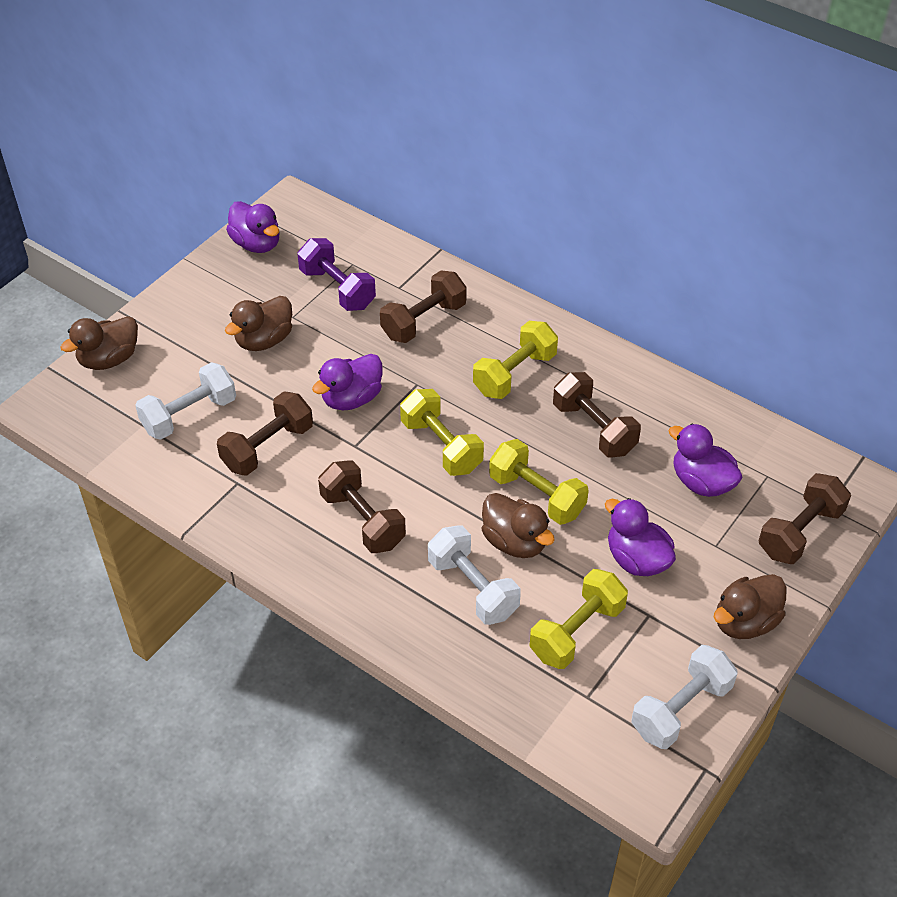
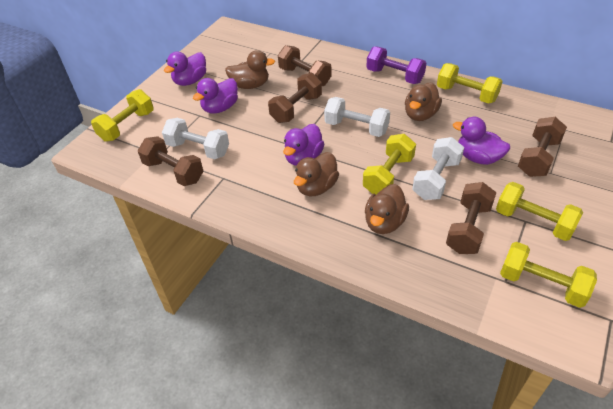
yellow dumbbell: [400,389,484,476] [473,321,558,399] [489,439,589,525] [529,569,628,669] = 4 -> [91,89,154,142] [363,134,416,195] [437,63,503,104] [496,182,583,241] [500,242,597,308] = 5

